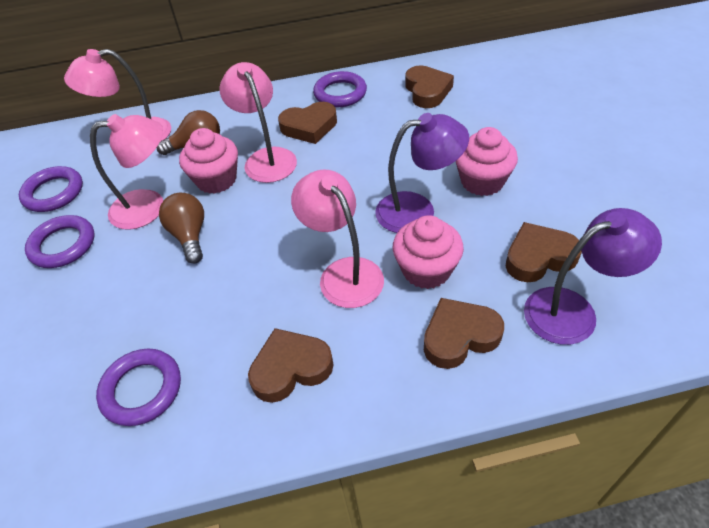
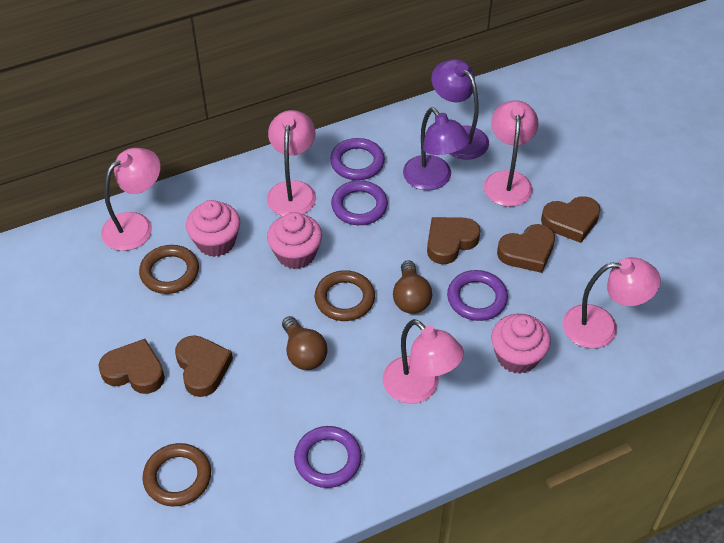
brown ring: none = 0 -> [139,245,199,294] [142,443,211,507] [315,270,375,321] = 3
pink lamp: [64,49,171,142] [90,114,163,230] [219,62,297,183] [291,169,384,308] = 4 -> [101,148,161,251] [267,110,316,216] [382,319,464,404] [484,100,539,207] [563,257,661,349] = 5

